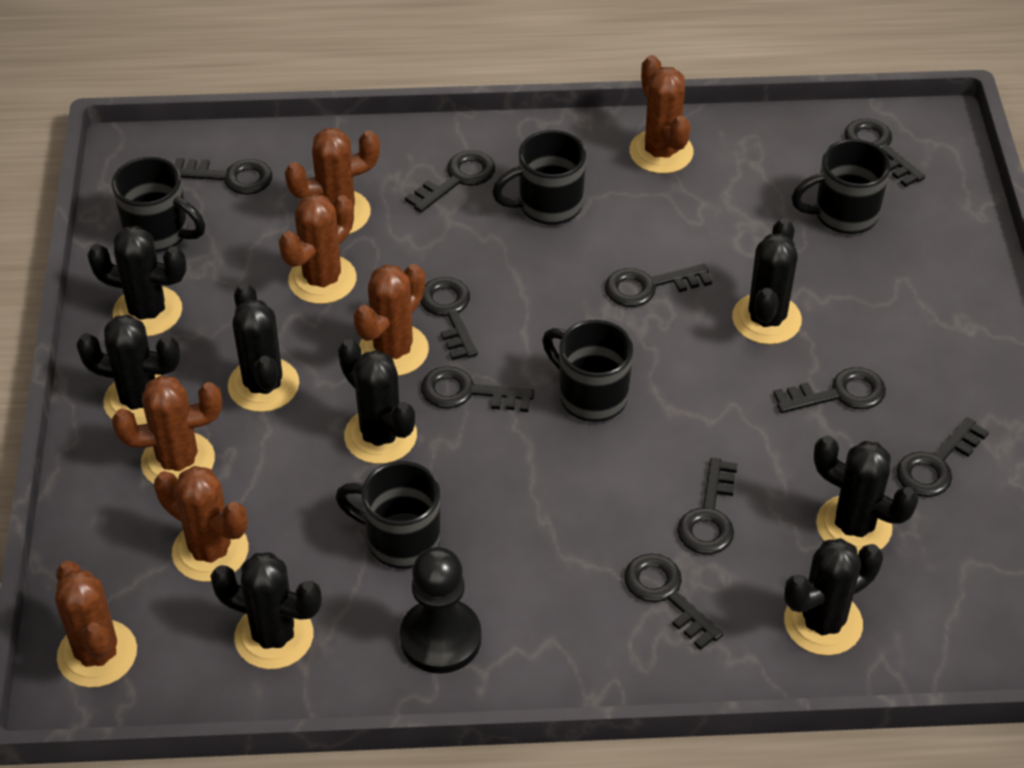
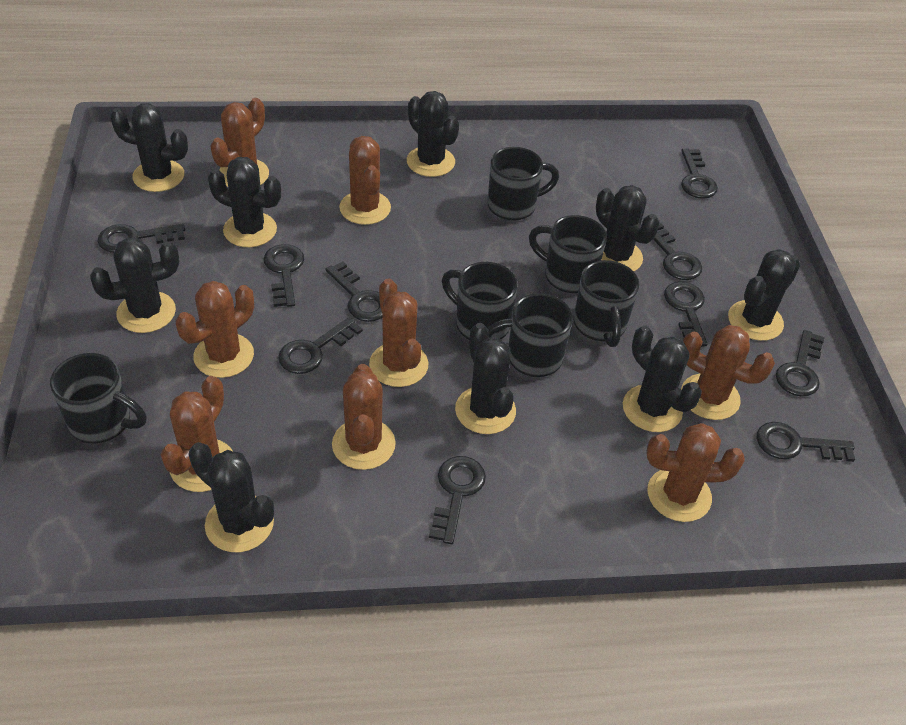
black cactus: [76,314,180,425] [87,226,187,337] [210,552,322,669] [228,283,299,412] [338,339,417,464] [732,218,802,345] [784,538,883,656] [814,436,918,553] = 8 -> [90,238,179,333] [110,103,188,192] [188,442,274,552] [208,157,281,247] [407,91,459,177] [455,323,516,434] [596,185,660,271] [623,326,702,432] [728,249,800,341] = 9
black mug: [112,157,205,252] [335,461,440,569] [492,130,586,224] [542,320,633,422] [791,139,891,234] = 5 -> [50,353,147,444] [442,262,518,340] [488,147,559,221] [488,293,573,377] [529,215,607,293] [574,260,639,347] = 6
black pawn: [400,547,482,674] = 1 -> none = 0
brown cactus: [55,560,137,688] [112,375,222,484] [154,466,249,582] [279,194,357,304] [285,128,380,234] [353,264,429,376] [629,55,694,174] = 7 -> [161,376,232,492] [176,281,254,378] [210,98,269,187] [332,364,396,470] [339,136,391,225] [369,278,428,387] [646,423,745,522] [681,325,775,420] = 8

